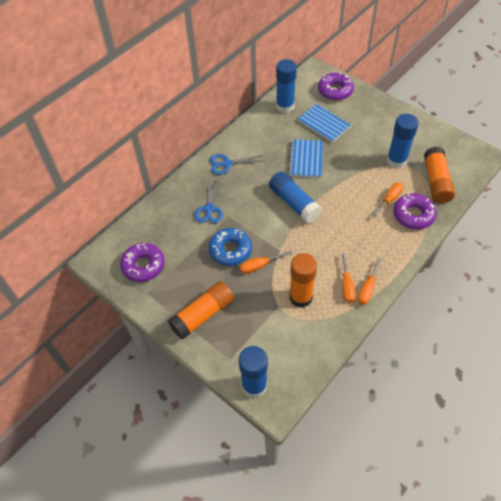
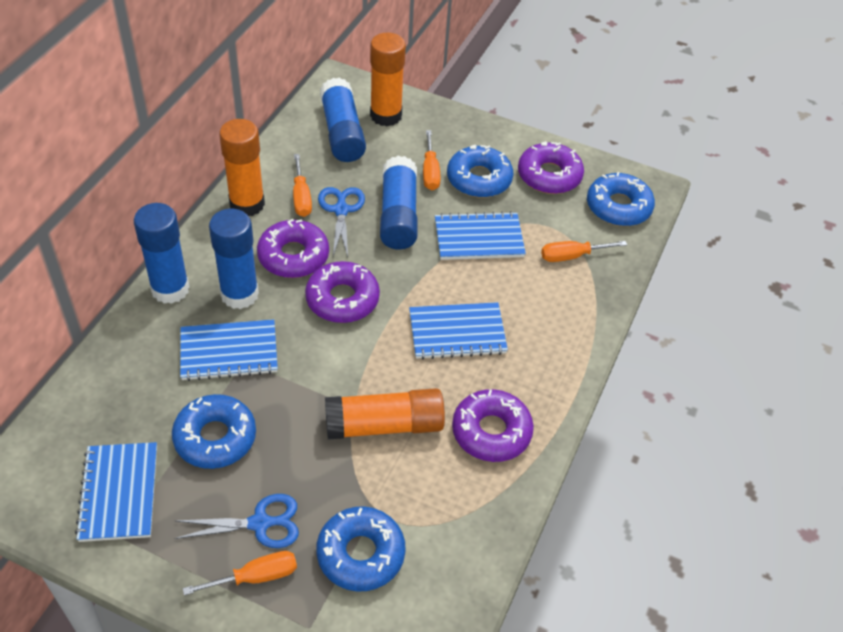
blue donut: [209,228,252,266] = 1 -> [172,394,256,469] [316,507,406,591] [447,145,513,198] [587,172,655,226] = 4
blue notebook: [288,139,323,178] [298,104,352,142] = 2 -> [75,442,157,542] [180,319,278,381] [409,302,508,359] [435,211,526,260] = 4
purple donut: [120,243,164,282] [318,73,354,101] [393,194,437,229] = 3 -> [257,219,329,278] [305,261,380,323] [452,389,534,462] [518,141,584,194] = 4

